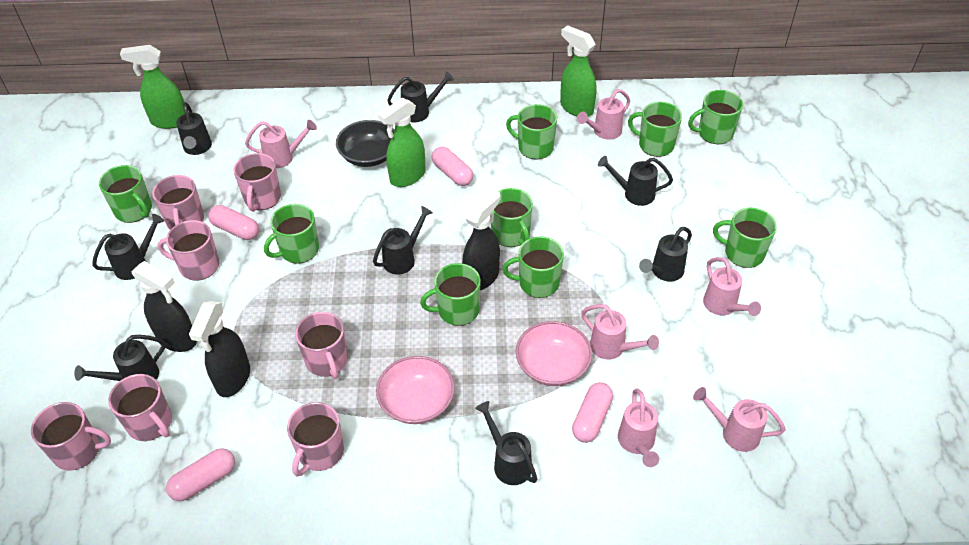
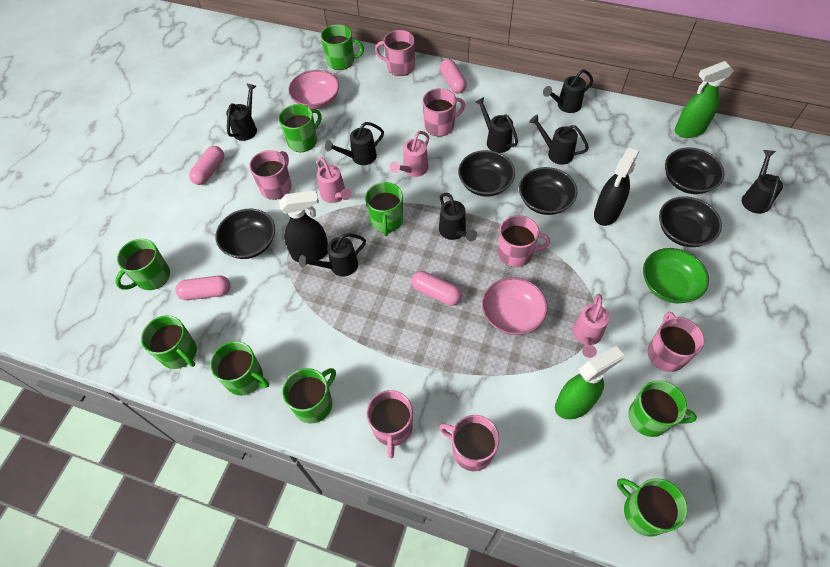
black bowl: [336,120,395,167] = 1 -> [215,209,275,259] [458,150,515,197] [519,167,577,215] [659,196,722,247] [665,147,725,194] = 5
black spray bottle: [132,261,197,352] [189,301,250,397] [462,189,500,290] = 3 -> [279,191,328,262] [594,148,639,226] = 2
green bowl: none = 0 -> [643,248,709,303] = 1
green spray bottle: [120,45,185,129] [378,98,426,187] [560,25,597,117] = 3 -> [555,346,624,419] [675,61,734,138] = 2
pink watering can: [245,120,317,168] [577,89,630,140] [581,304,659,360] [618,389,659,467] [693,387,786,452] [703,257,761,316] = 6 -> [317,157,352,203] [390,131,429,177] [572,294,609,358] = 3

